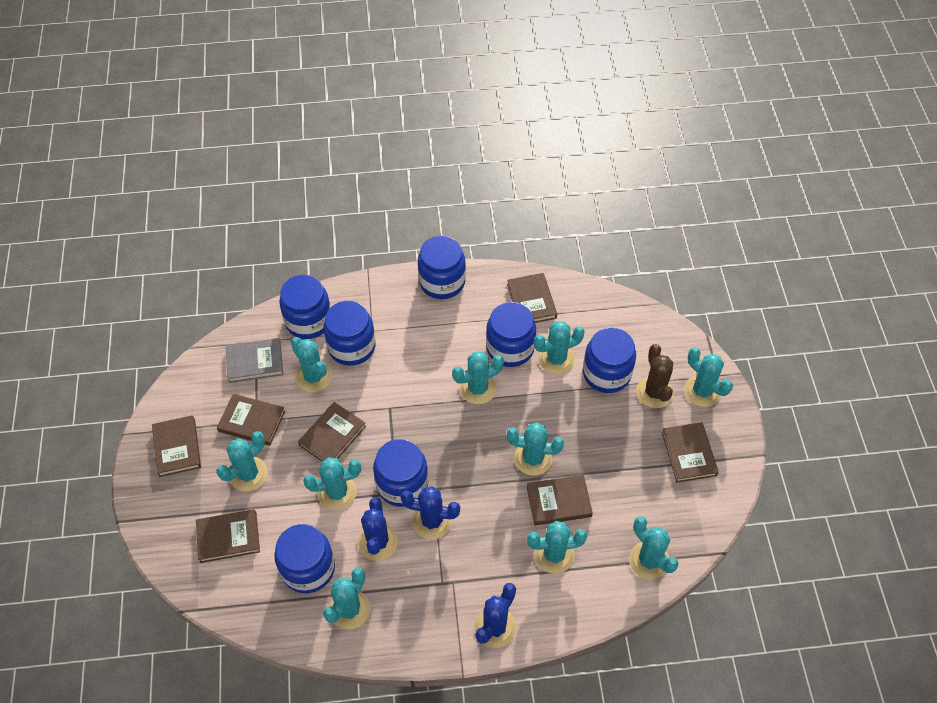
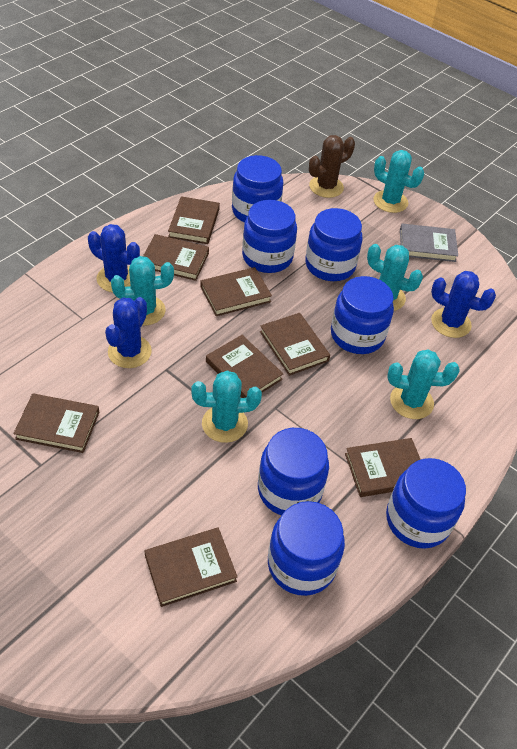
brown book: [152,415,201,477] [196,509,260,563] [217,394,285,446] [298,402,366,461] [507,273,557,323] [527,475,593,526] [662,422,719,483] = 7 -> [13,393,99,453] [143,234,209,281] [145,528,237,607] [168,196,220,244] [200,267,272,316] [206,335,283,398] [260,313,330,376] [345,438,421,497] = 8
turquoise cactus: [217,431,268,492] [291,337,332,392] [303,457,361,510] [323,568,370,630] [452,351,504,404] [507,422,564,476] [527,521,587,574] [534,321,585,374] [629,516,679,580] [684,347,733,407] = 10 -> [111,256,174,326] [191,371,262,443] [367,244,423,311] [373,150,424,213] [388,349,460,419] = 5

